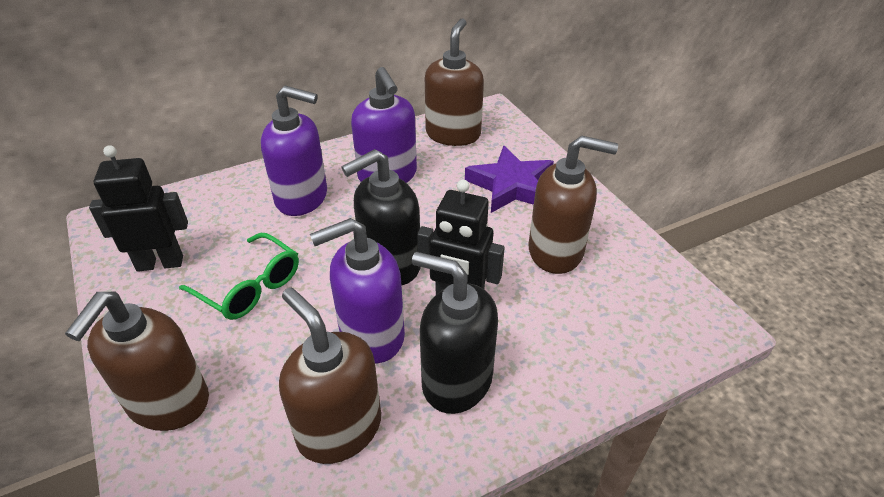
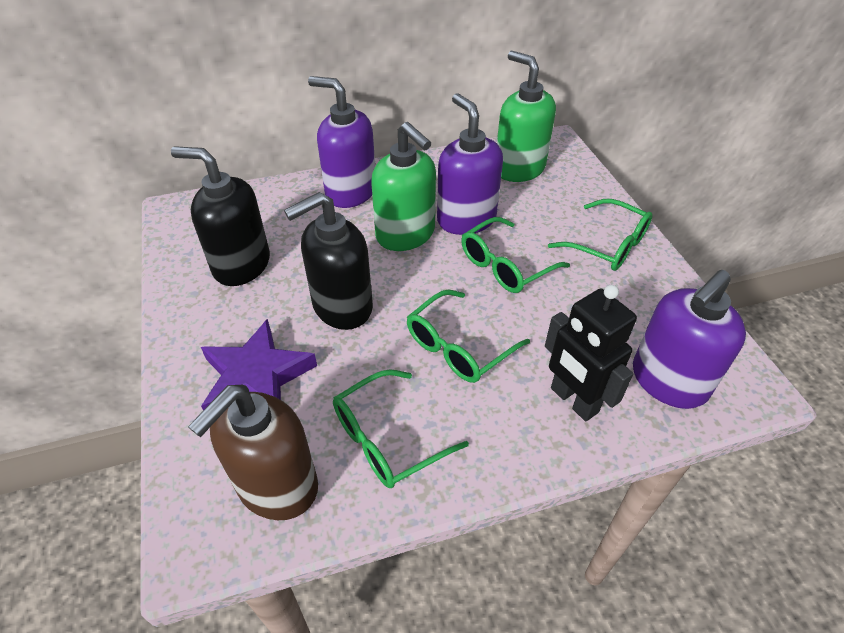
black robot: [89,145,188,272] [417,180,505,294] = 2 -> [545,285,637,421] = 1
brown soap dispenser: [65,292,209,431] [279,288,381,464] [425,18,484,146] [528,135,618,274] = 4 -> [188,385,318,520] = 1
green glasses: [179,233,299,320] = 1 -> [333,369,469,488] [407,289,530,383] [461,217,570,293] [548,199,653,271] = 4
green soap dispenser: none = 0 -> [371,122,436,251] [497,51,556,182] = 2

